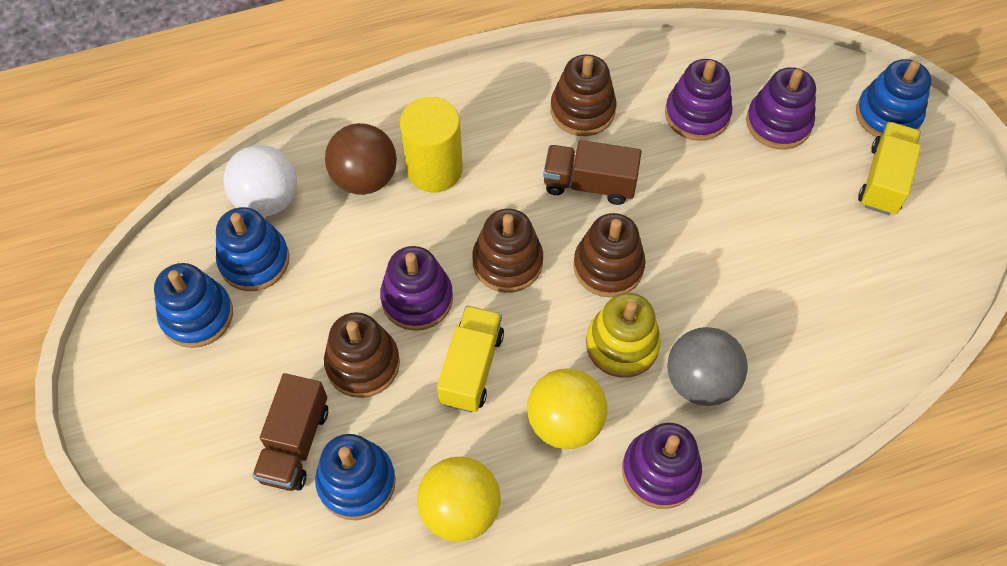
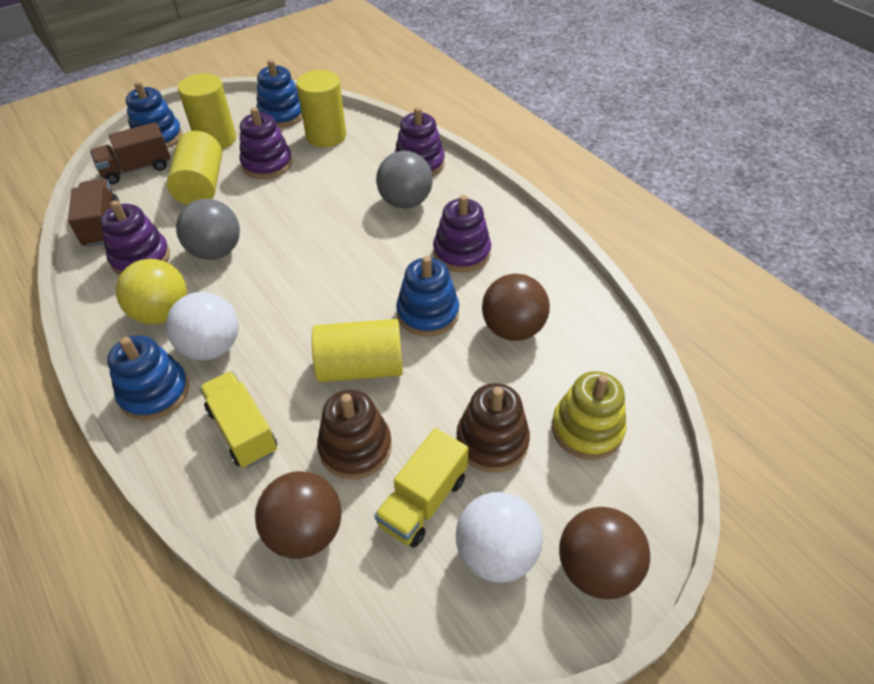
brown ball: [325,123,397,195] = 1 -> [255,471,342,559] [482,273,550,341] [559,507,650,599] = 3
brown stacking toy: [324,312,400,398] [472,209,543,293] [551,54,617,136] [573,213,646,297] = 4 -> [317,390,392,480] [456,383,530,473] = 2
grey ball: [667,327,748,406] = 1 -> [176,199,240,260] [376,151,433,209] = 2
white ball: [223,145,297,217] = 1 -> [166,292,239,360] [456,492,543,583] = 2
yellow ball: [417,457,501,542] [527,368,608,449] = 2 -> [116,259,187,324] = 1
yellow cylinder: [400,97,463,192] = 1 -> [167,131,222,205] [178,73,236,149] [297,70,346,147] [312,319,403,382] = 4

